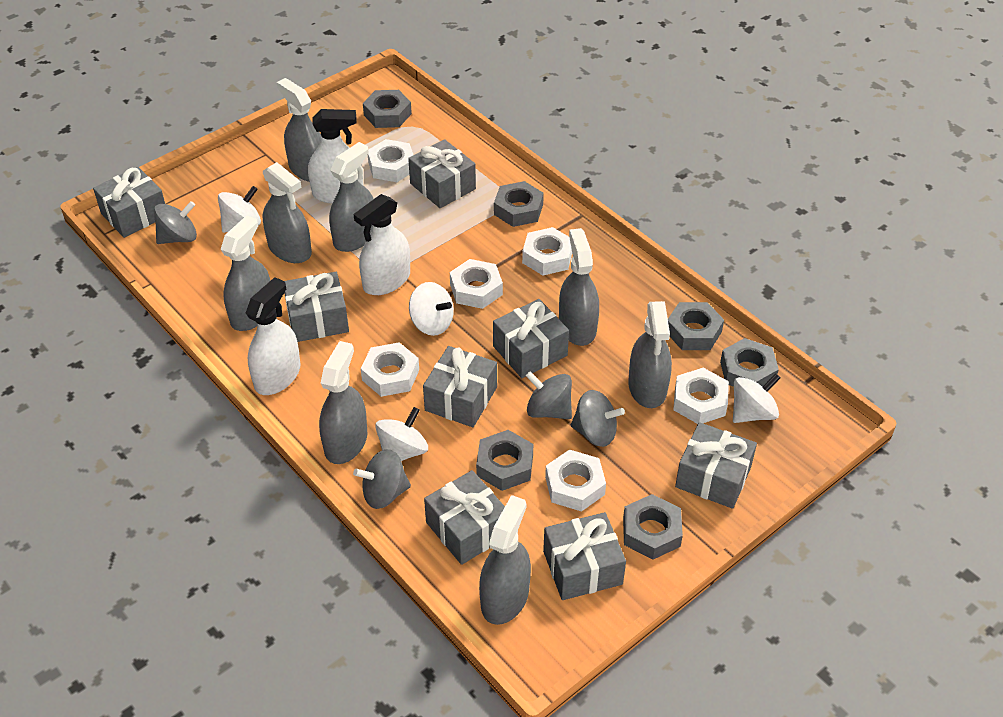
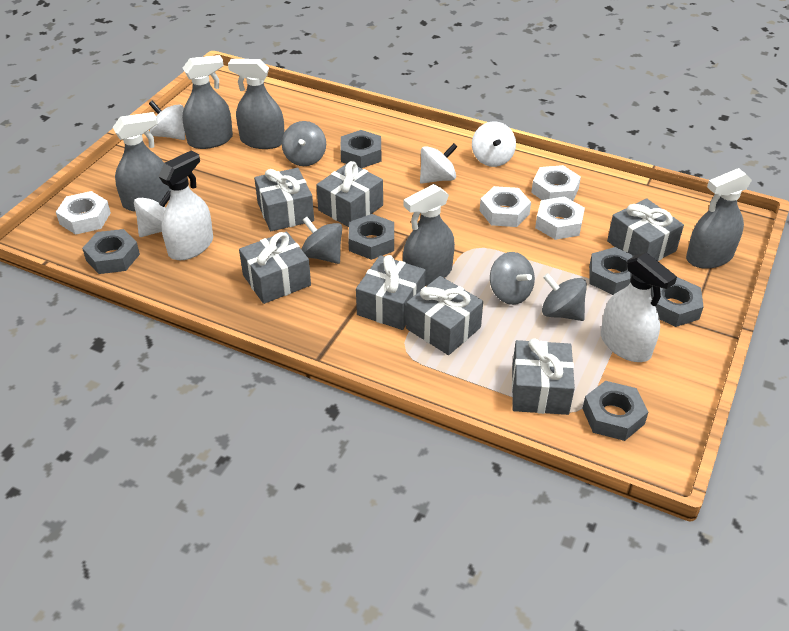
grey gift: [93,167,165,238] [284,272,349,342] [408,139,476,208] [423,346,497,427] [424,470,505,565] [493,299,569,378] [543,512,626,600] [675,422,757,509] = 8 -> [239,232,311,304] [254,168,314,231] [316,161,383,227] [356,255,426,330] [406,276,483,355] [512,338,575,415] [607,199,684,261] = 7
grey spray bottle: [221,215,271,331] [262,162,312,263] [276,78,321,182] [319,341,367,464] [329,142,374,252] [479,495,531,625] [559,228,599,346] [628,301,672,408] = 8 -> [113,112,171,212] [182,55,233,149] [228,59,284,149] [403,184,455,286] [686,168,752,269] = 5
white nut: [361,342,419,397] [368,139,413,182] [450,259,503,309] [522,227,572,276] [545,450,606,512] [673,368,729,424] = 6 -> [56,191,111,235] [480,186,531,227] [531,165,581,201] [535,197,585,240] = 4
white spray bottle: [246,277,300,395] [308,109,363,203] [354,194,410,295] = 3 -> [158,150,213,260] [601,252,677,362] = 2

